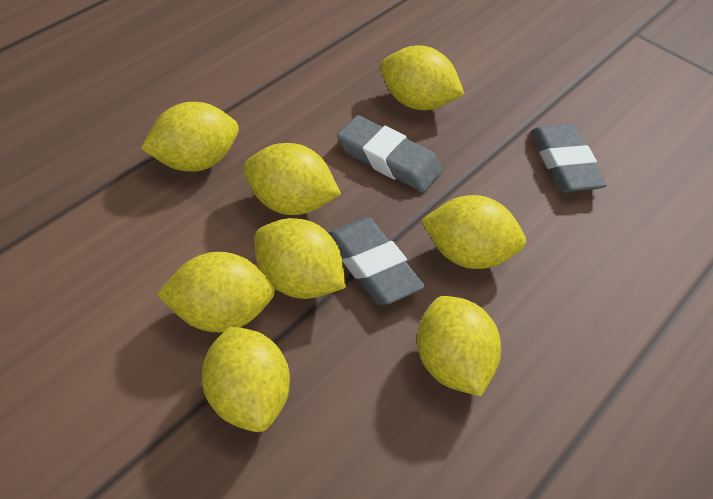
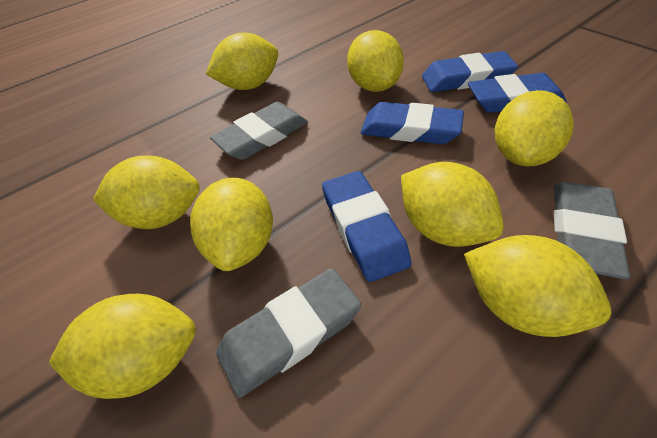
blue eraser: none = 0 -> [322,171,412,282] [361,102,464,144] [422,51,518,92] [468,73,567,113] = 4

